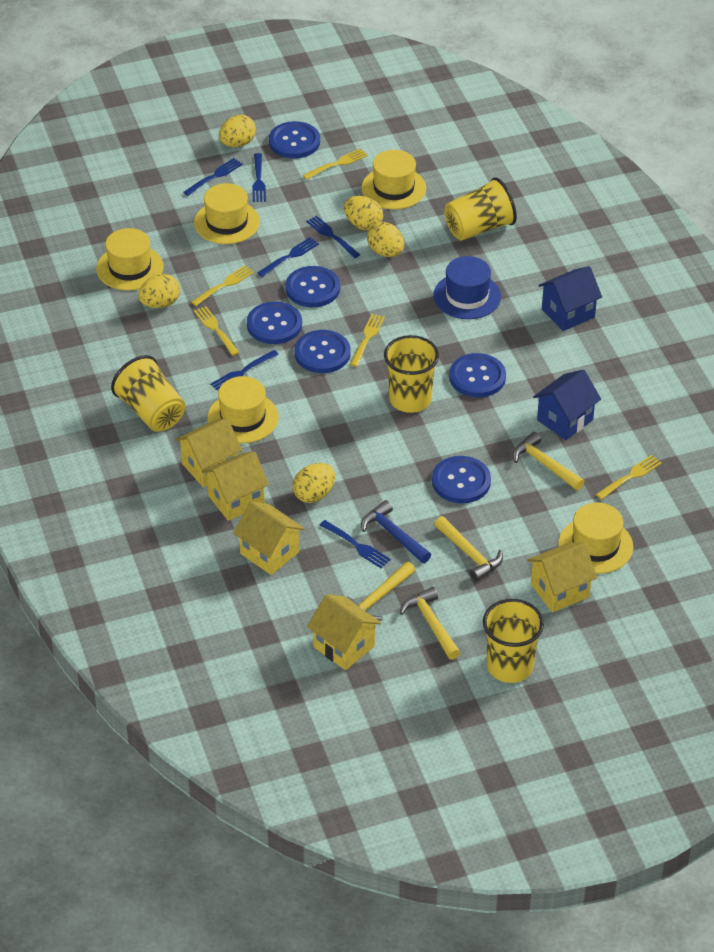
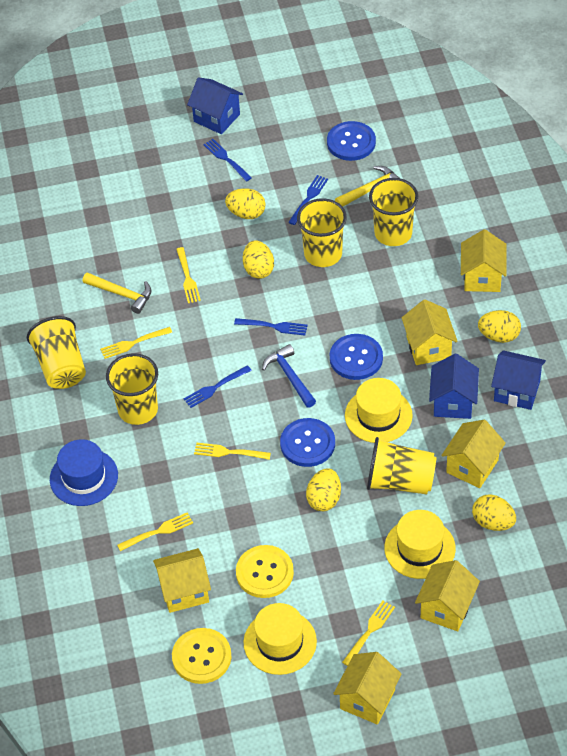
blue button: [247,301,302,344] [269,121,320,159] [286,266,340,307] [295,330,350,373] [432,456,491,503] [449,353,506,397] = 6 -> [280,418,335,467] [327,121,376,161] [330,334,383,380] = 3
blue fork: [183,158,243,196] [210,350,279,391] [252,153,266,202] [257,237,319,277] [306,216,360,258] [320,520,391,568] = 6 -> [184,365,252,408] [203,139,252,182] [234,318,308,336] [288,175,328,225] = 4
blue house: [533,369,601,440] [538,266,602,331] = 2 -> [187,77,243,134] [429,354,479,419] [491,350,546,410] = 3
yellow button: none = 0 -> [172,628,231,684] [236,545,294,598] = 2
yellow cup: [111,355,185,432] [384,335,439,413] [444,177,517,240] [483,599,544,683] = 4 -> [27,316,86,389] [106,353,158,425] [297,198,347,267] [367,437,437,494] [369,178,418,246] = 5
yellow hammer: [346,562,415,621] [400,587,460,660] [434,516,503,581] [512,432,584,490] = 4 -> [83,272,151,314] [335,166,399,206] = 2
yellow hat: [96,228,164,291] [194,183,260,244] [207,376,279,443] [362,150,426,210] [558,502,633,574] = 5 -> [243,603,317,675] [345,378,413,443] [384,510,456,579] = 3
yellow house: [175,418,242,487] [202,452,269,521] [233,502,305,575] [307,594,381,670] [527,542,597,612] = 5 -> [153,548,211,613] [333,652,402,725] [402,300,458,365] [415,560,480,631] [441,420,506,488] [461,229,507,292] = 6

